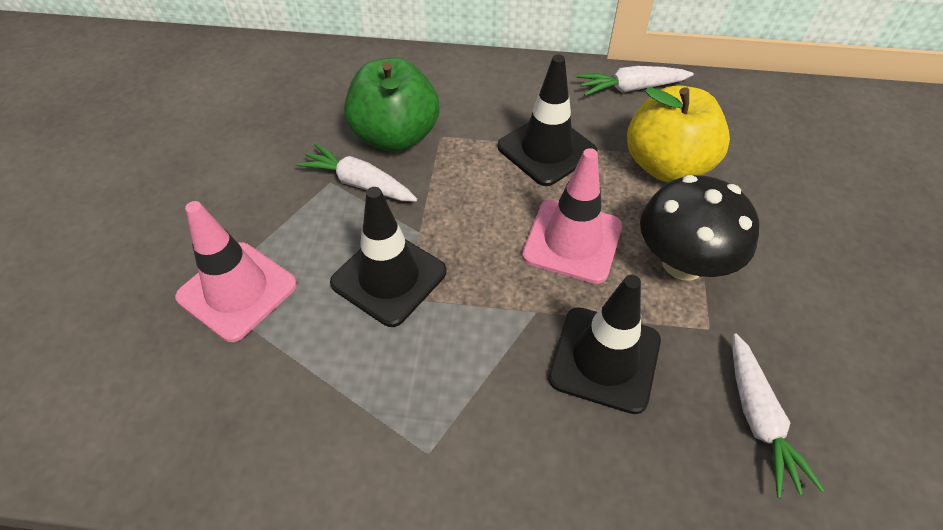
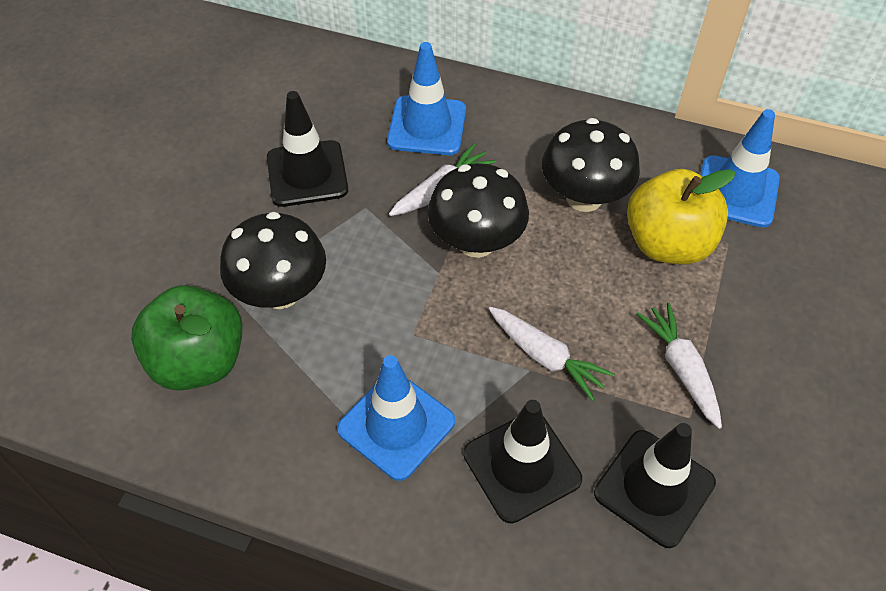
black mushroom: [640,175,759,280] = 1 -> [220,212,326,309] [428,163,529,258] [542,118,640,212] = 3
blue traffic cone: none = 0 -> [337,355,455,481] [387,42,466,155] [700,109,780,228] = 3
pink traffic cone: [175,201,297,342] [522,148,622,284] = 2 -> none = 0

